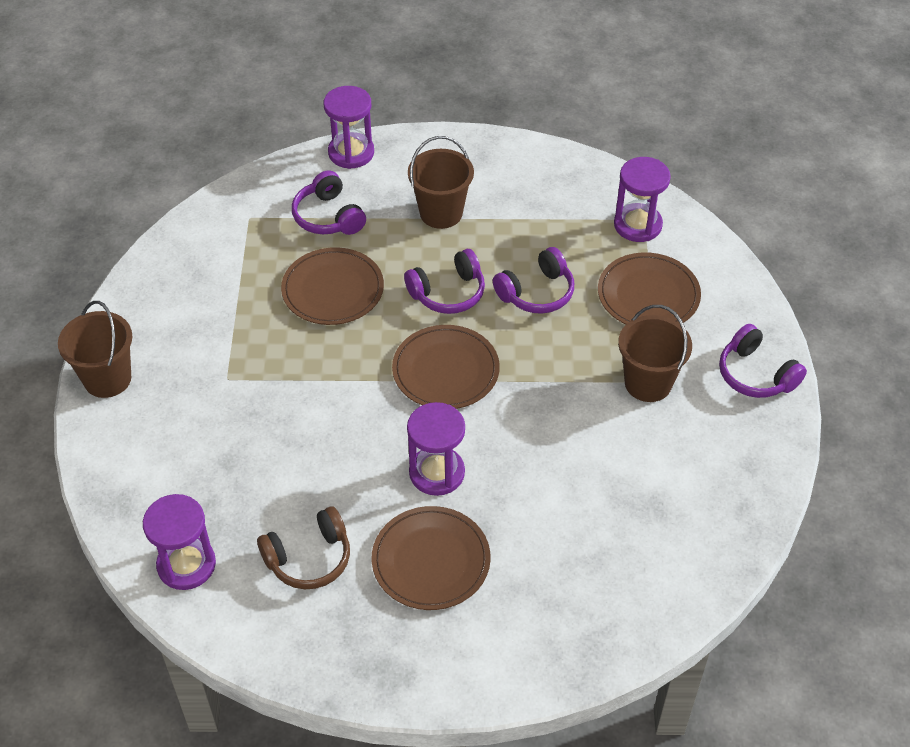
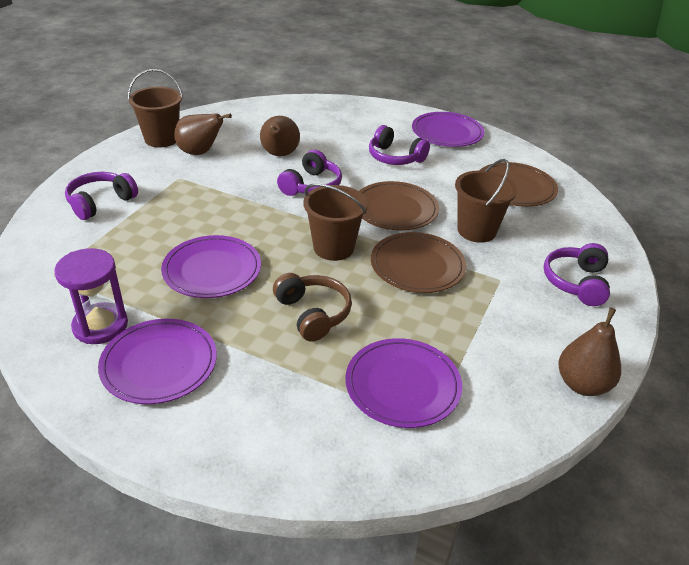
brown pear: none = 0 -> [174,113,232,155] [260,116,300,156] [558,308,621,396] = 3
brown plate: [281,247,384,325] [372,506,491,610] [392,325,500,409] [598,252,701,324] = 4 -> [359,181,439,231] [371,232,466,293] [480,162,558,207] = 3
purple hourglass: [143,494,216,590] [324,86,374,169] [407,402,465,496] [614,157,671,242] = 4 -> [54,248,128,344] = 1
purple plate: none = 0 -> [98,319,217,404] [161,235,261,298] [345,338,462,428] [412,112,484,147] = 4

